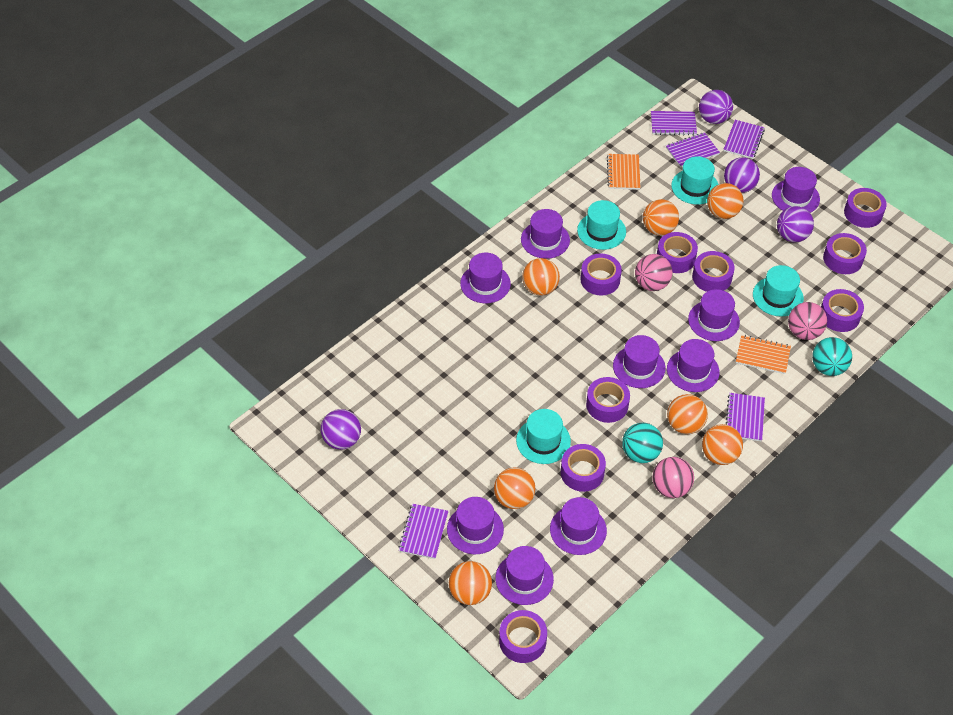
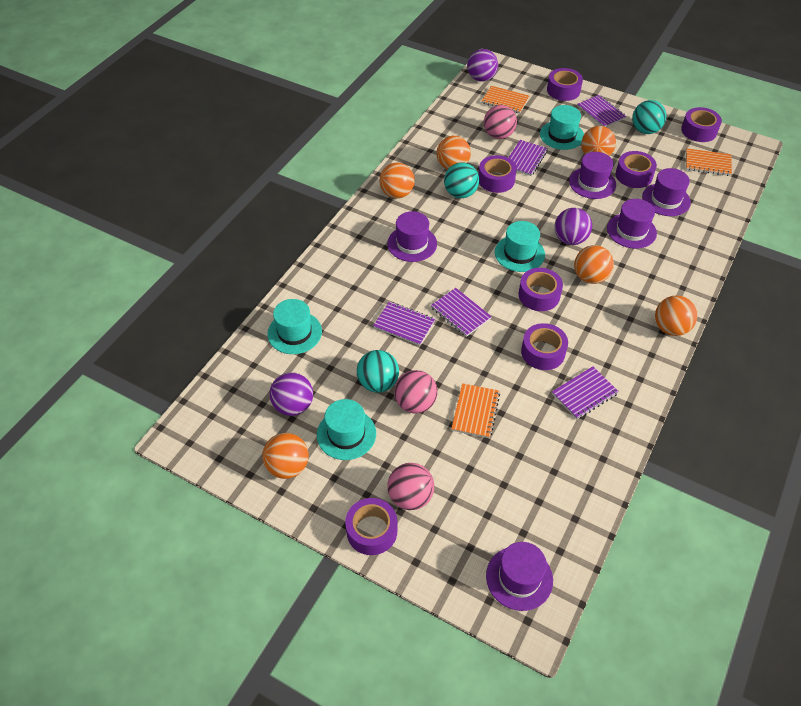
orange ball: [449,561,492,605] [494,468,535,509] [522,258,560,296] [643,199,679,235] [667,394,708,434] [702,424,743,465] [707,183,744,219] = 7 -> [262,433,309,479] [379,162,415,199] [436,136,471,170] [574,245,614,284] [581,126,616,156] [655,295,698,336] = 6
orange notebook: [607,154,641,190] [736,335,791,374] = 2 -> [451,383,500,438] [481,86,529,114] [686,148,732,176] = 3
purple ball: [321,409,361,450] [699,90,733,124] [724,157,760,193] [777,206,814,242] = 4 -> [269,372,313,416] [467,49,498,82] [555,208,592,245] = 3
purple hat: [447,497,504,554] [460,253,511,303] [496,546,554,605] [521,209,570,259] [550,497,607,555] [613,335,666,388] [667,339,720,392] [688,289,740,341] [772,167,820,213] = 9 -> [387,211,437,262] [486,542,553,611] [569,152,616,199] [607,199,657,249] [642,168,691,216] = 5
purple tape: [499,610,547,663] [561,444,606,492] [580,254,622,295] [586,377,630,423] [657,232,698,273] [692,251,735,292] [821,289,864,332] [823,233,867,274] [844,188,887,228] = 9 -> [345,498,397,555] [479,155,517,193] [518,268,563,311] [521,323,568,370] [547,68,583,101] [616,151,657,188] [681,107,722,142] = 7
turquoise ball: [622,423,663,463] [812,337,852,376] = 2 -> [357,350,399,393] [444,162,479,198] [632,100,667,134] = 3

